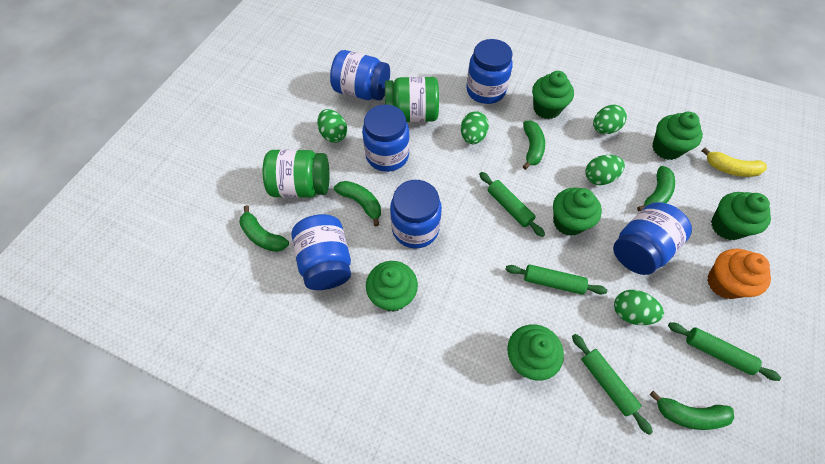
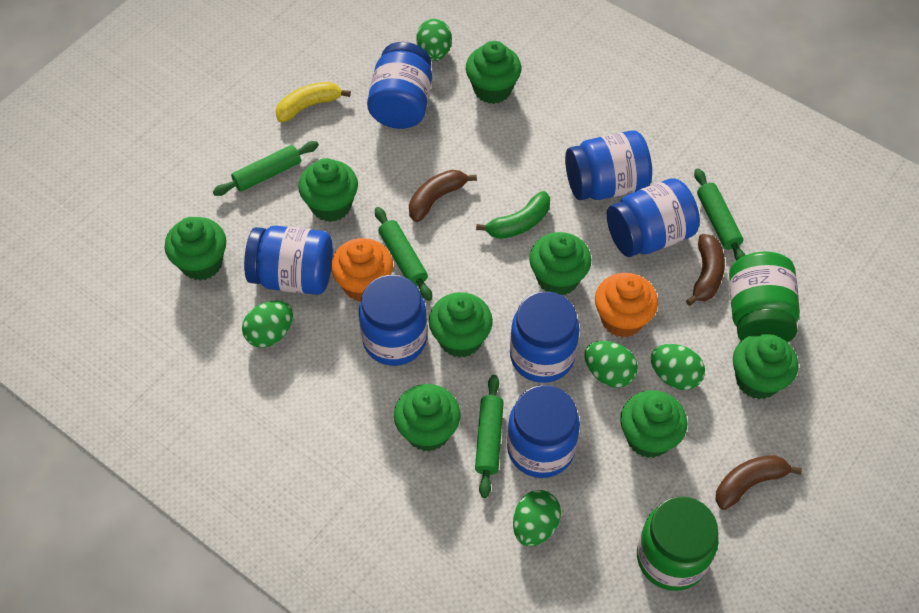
blue jar: [292,214,351,290] [330,50,390,101] [362,105,410,172] [390,180,442,248] [466,39,513,104] [613,202,692,275] = 6 -> [244,226,333,295] [359,275,427,366] [367,42,432,129] [507,385,580,478] [510,291,580,383] [565,130,652,200] [607,178,700,257] = 7
brown banana: none = 0 -> [409,170,477,222] [686,234,725,306] [715,455,802,510] = 3
green banana: [239,206,289,252] [334,181,381,227] [523,121,545,170] [637,166,675,211] [650,391,734,430] = 5 -> [476,191,550,239] = 1
green cupcake: [366,261,418,312] [507,324,564,381] [532,71,574,119] [553,187,602,236] [652,112,703,160] [711,192,771,240] = 6 -> [165,217,226,280] [298,158,358,222] [394,384,461,452] [429,292,493,358] [466,41,521,104] [529,232,591,295] [620,390,688,458] [733,333,798,399] = 8
orange cupcake: [707,249,771,299] = 1 -> [331,238,393,302] [595,273,658,338] = 2

